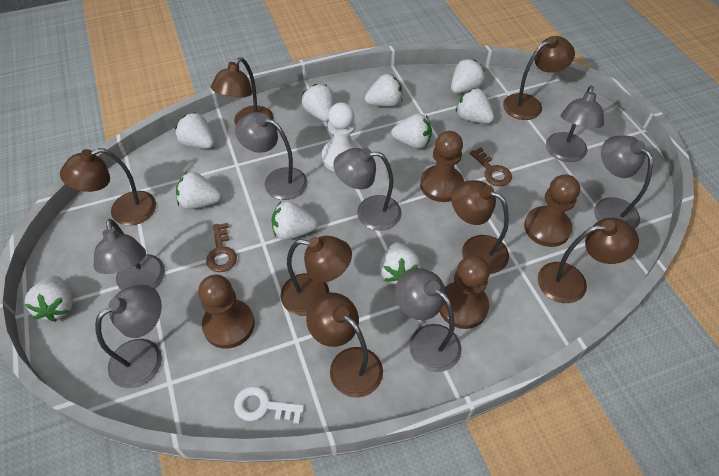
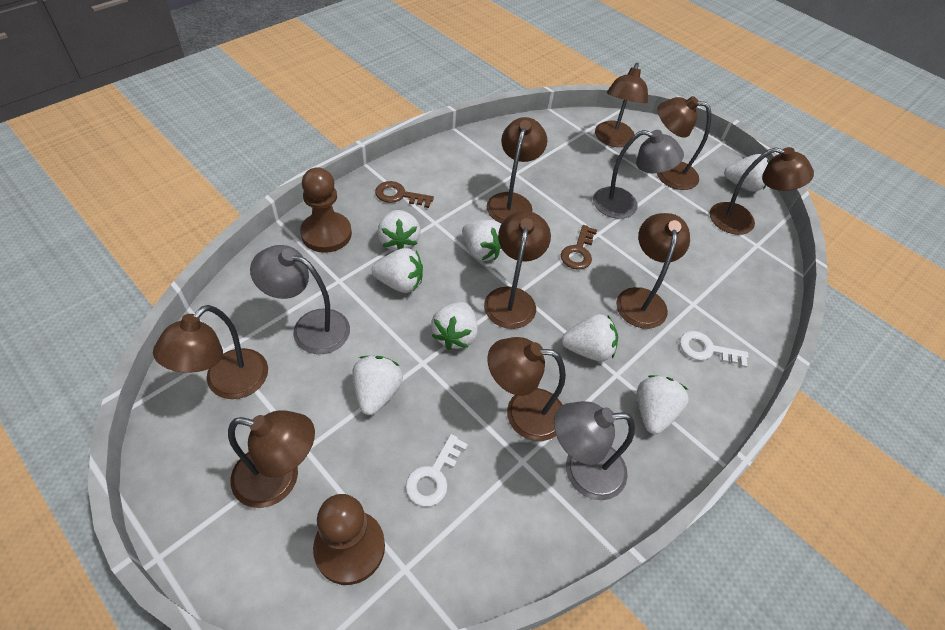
brown lamp: [60,148,156,226] [211,57,274,125] [280,236,352,316] [306,292,383,398] [451,180,509,274] [503,36,575,120] [538,218,639,303] = 7 -> [153,305,268,399] [228,410,315,508] [484,211,551,329] [487,117,547,223] [488,337,566,441] [595,63,648,147] [616,213,690,329] [657,96,711,190] [710,147,814,235] = 9
brown pawn: [198,275,255,349] [420,131,464,202] [439,255,490,329] [524,174,580,247] = 4 -> [300,167,352,253] [313,494,385,585] = 2
grey lamp: [94,219,165,290] [95,285,162,388] [235,112,307,200] [333,148,402,231] [395,268,461,372] [546,86,604,162] [594,135,653,229] = 7 -> [250,245,350,354] [554,401,635,500] [593,130,684,219] = 3
white key: [234,386,304,424] = 1 -> [405,434,468,507] [680,331,748,368] = 2
white pawn: [322,102,363,172] = 1 -> none = 0
white strawberry: [24,276,73,322] [175,112,214,149] [176,172,221,209] [272,201,318,240] [302,84,334,122] [365,74,403,107] [379,242,421,284] [391,113,432,149] [451,59,485,93] [456,88,494,124] = 10 -> [352,356,403,415] [372,248,423,293] [378,210,421,251] [431,302,478,350] [462,220,502,261] [562,314,618,361] [637,375,689,434] [724,154,769,192] = 8

